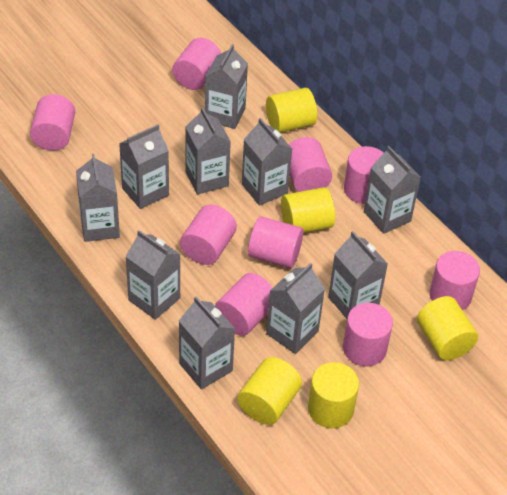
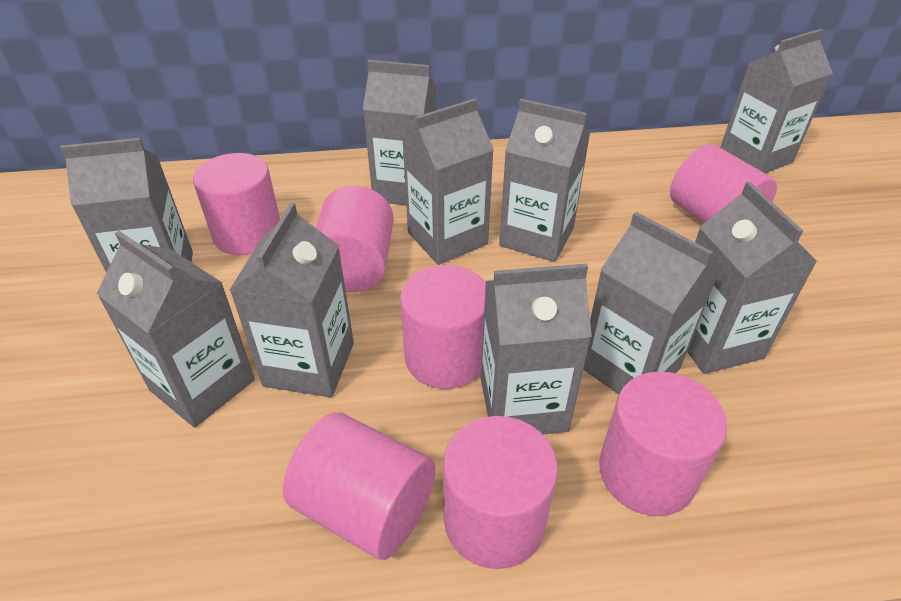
pink cylinder: [30,94,75,151] [172,38,221,90] [180,205,237,265] [215,273,273,336] [248,216,303,268] [289,137,332,192] [343,303,393,366] [344,146,384,204] [429,251,480,310] = 9 -> [193,153,280,255] [283,412,436,560] [316,186,394,292] [400,265,486,389] [443,416,558,569] [599,371,727,516] [670,144,777,223] = 7
yellow cylinder: [237,357,302,425] [266,88,317,133] [281,187,335,233] [308,362,359,428] [417,296,478,360] = 5 -> none = 0

